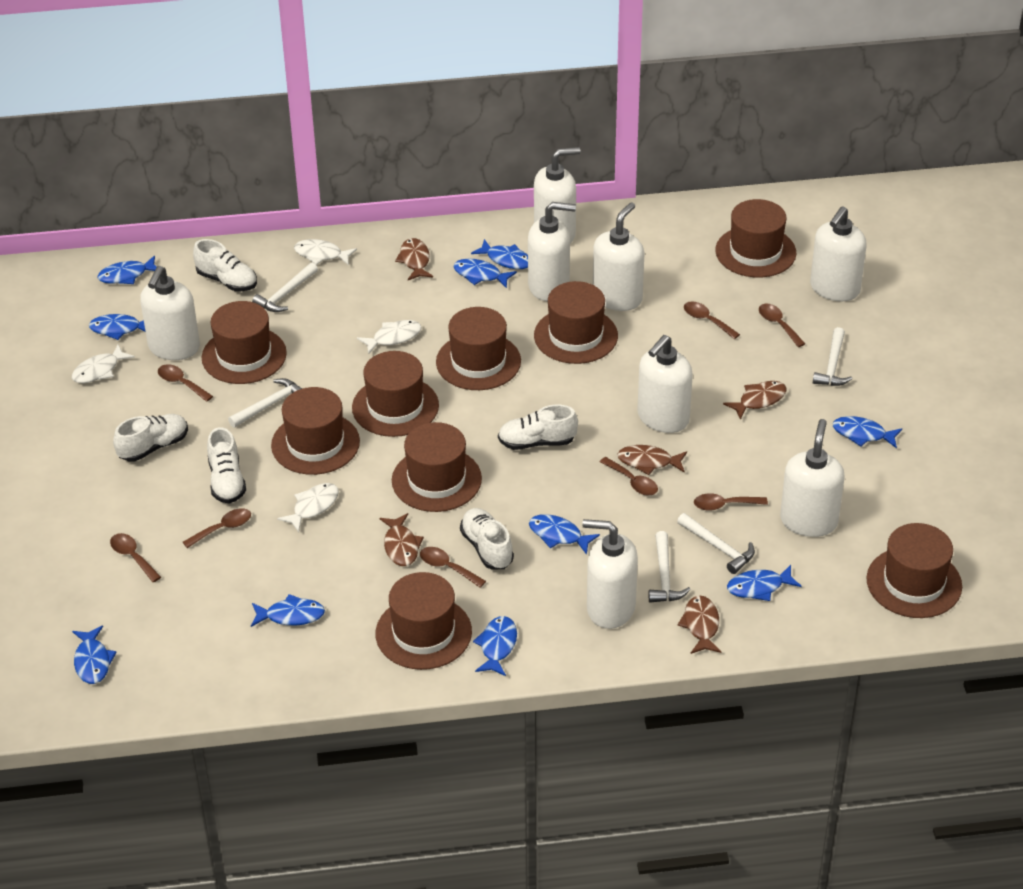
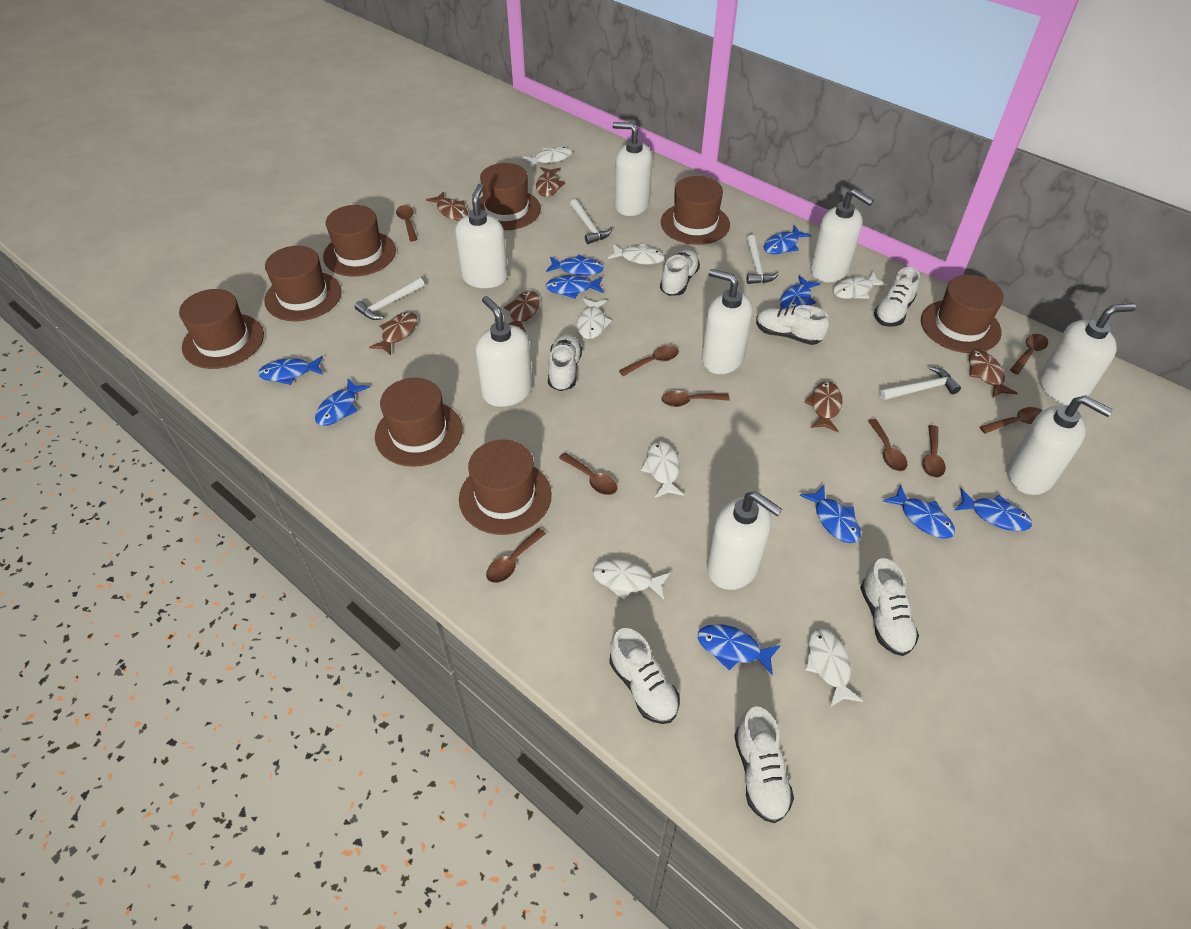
brown fish: [379,513,424,566] [395,238,433,280] [617,445,687,475] [678,595,722,654] [723,381,786,420] = 5 -> [369,312,417,355] [426,191,468,220] [504,291,540,333] [536,167,565,197] [804,381,842,432] [969,350,1017,398] = 6
brown hat: [202,301,287,384] [271,387,360,475] [352,351,439,437] [376,572,472,670] [392,422,482,512] [436,307,521,390] [534,281,618,364] [715,199,796,278] [867,523,962,618] = 9 -> [179,289,264,369] [264,246,342,321] [323,205,396,277] [375,378,463,467] [459,440,552,535] [479,163,541,230] [661,176,730,245] [921,275,1004,353] = 8
brown spoon: [110,533,161,582] [158,364,213,402] [183,508,251,548] [420,547,486,588] [600,457,658,496] [684,301,740,339] [694,493,768,511] [759,304,805,347] = 8 -> [396,205,418,241] [486,528,546,583] [559,453,618,495] [619,345,679,376] [661,391,730,407] [868,419,907,471] [922,425,946,478] [980,407,1043,434] [1010,334,1048,374] = 9
white fish: [72,344,135,383] [277,483,339,532] [294,239,357,265] [357,320,422,355] = 4 -> [523,147,572,168] [577,298,612,339] [593,559,671,600] [608,244,665,265] [641,441,684,498] [805,628,863,708] [832,272,888,299] = 7
white hammer: [228,378,302,428] [252,263,318,312] [649,531,691,603] [677,513,755,574] [813,327,852,386] = 5 -> [354,277,425,320] [570,199,612,244] [746,235,779,284] [879,366,961,401] = 4
white shoe: [113,414,188,462] [193,239,257,291] [207,427,246,504] [460,508,514,569] [498,405,578,450] = 5 -> [548,334,582,391] [609,628,680,724] [660,250,700,296] [734,706,794,823] [756,305,829,345] [860,558,919,656] [874,267,920,327] = 7

